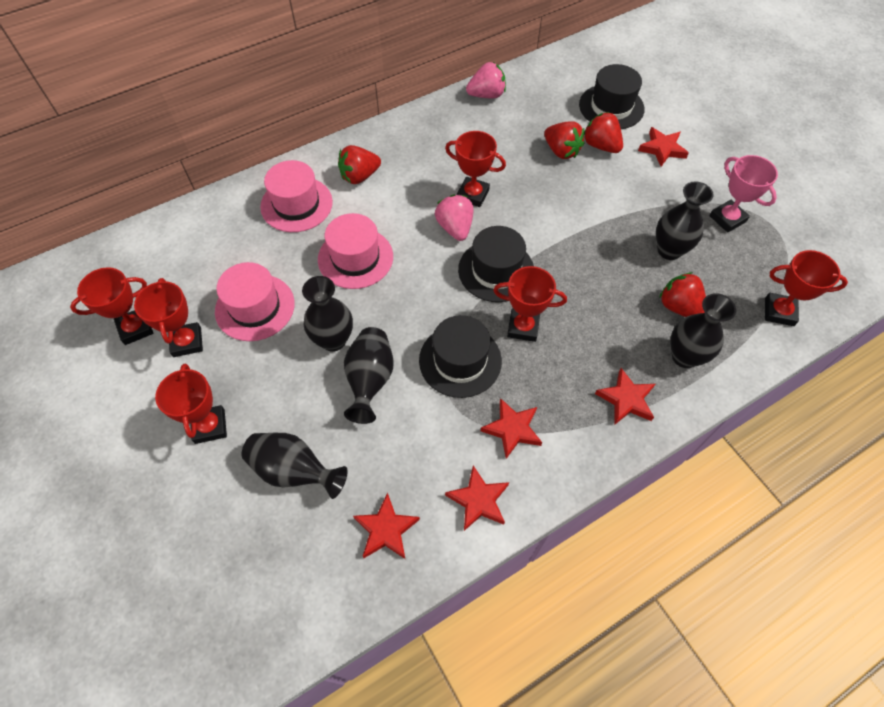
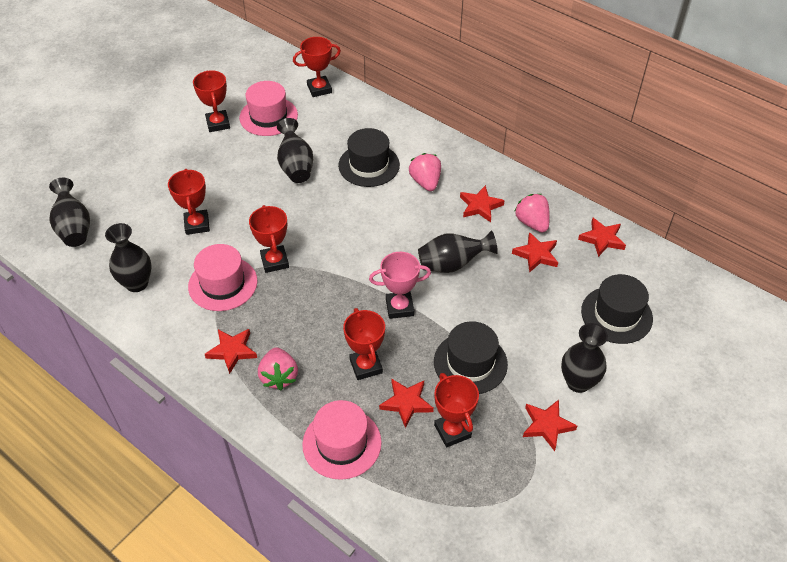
pink strawberry: [435,194,473,241] [466,62,506,98] = 2 -> [258,347,298,390] [409,153,441,191] [515,194,550,232] = 3
red star: [353,493,420,559] [445,465,509,531] [481,398,542,459] [595,368,655,424] [638,127,689,167] = 5 -> [205,329,257,374] [379,379,434,428] [460,185,505,222] [512,232,558,273] [523,400,577,451] [578,218,626,257] = 6
red strawberry: [338,145,381,184] [544,121,584,159] [584,112,623,153] [659,272,706,317] = 4 -> none = 0

